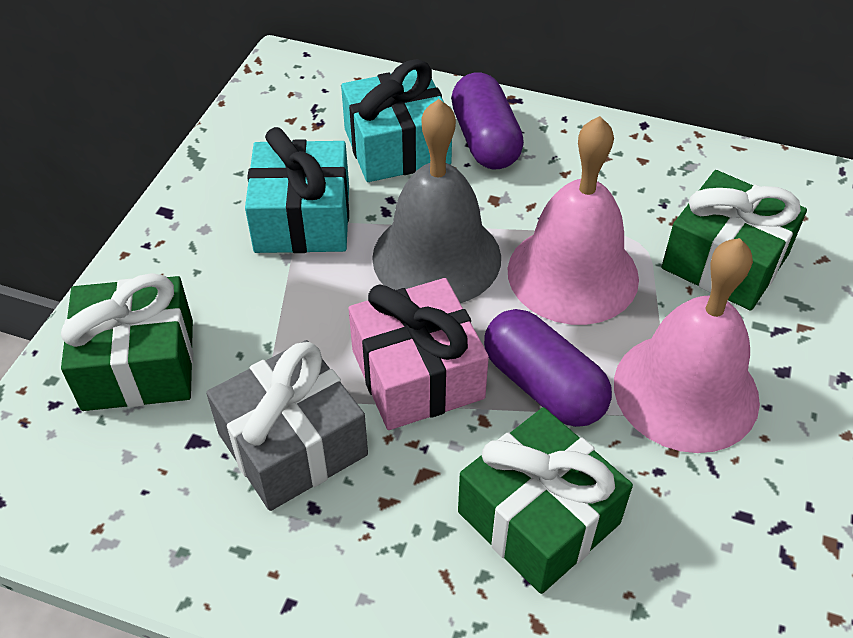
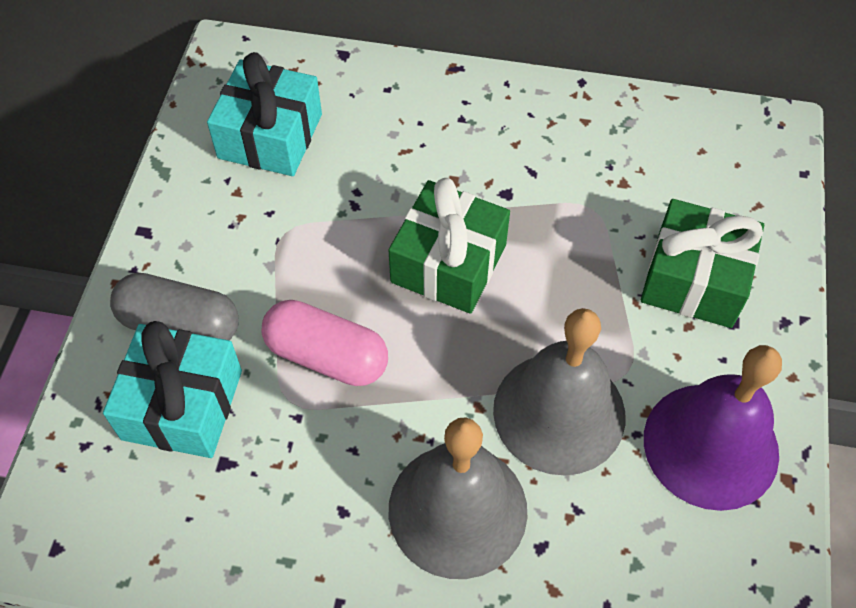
green gift: [61,273,193,411] [458,407,633,594] [662,170,807,311] = 3 -> [388,178,510,314] [641,199,764,328] = 2
grey bell: [372,99,501,303] = 1 -> [389,417,528,579] [493,308,625,475] = 2
grey capsule: none = 0 -> [110,273,239,340] = 1
grey gift: [206,340,368,511] = 1 -> none = 0
pink bell: [508,116,639,325] [614,238,760,453] = 2 -> none = 0
pink capsule: none = 0 -> [261,300,388,386] = 1
pink gift: [348,278,489,430] = 1 -> none = 0
purple bell: none = 0 -> [644,345,782,511] = 1
purple capsule: [451,72,524,170] [484,309,612,427] = 2 -> none = 0

